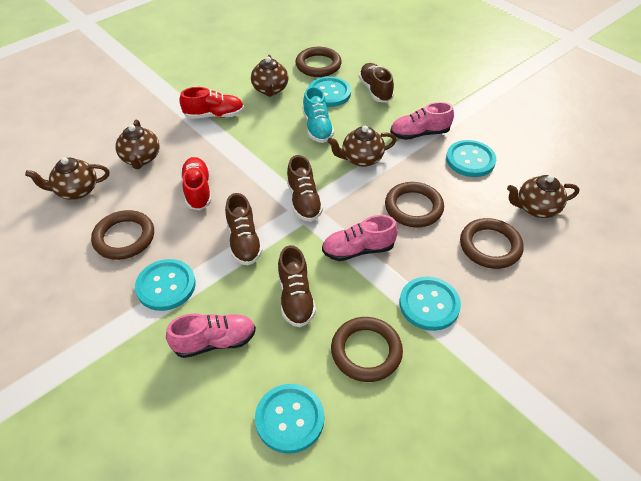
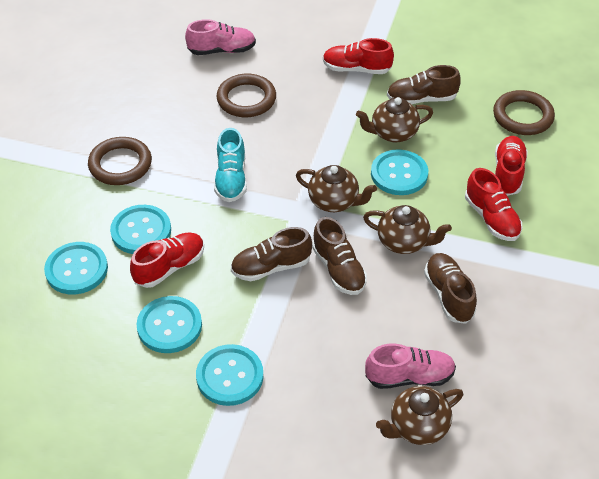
brown ring: [91,210,154,260] [295,47,342,77] [331,317,403,382] [385,182,444,227] [460,218,524,269] = 5 -> [88,137,152,185] [216,74,276,117] [493,90,555,135] = 3
brown teapot: [25,157,109,200] [115,119,160,169] [251,55,289,97] [327,126,396,167] [507,175,579,218] = 5 -> [296,165,377,212] [356,97,433,143] [363,205,452,254] [376,386,463,445] = 4
pink shoe: [166,313,256,358] [322,215,398,261] [390,102,454,140] = 3 -> [185,19,256,55] [365,344,456,389] = 2
red shoe: [180,87,244,119] [180,157,212,210] = 2 -> [130,232,204,288] [323,38,394,74] [465,168,522,241] [495,136,528,196] = 4

